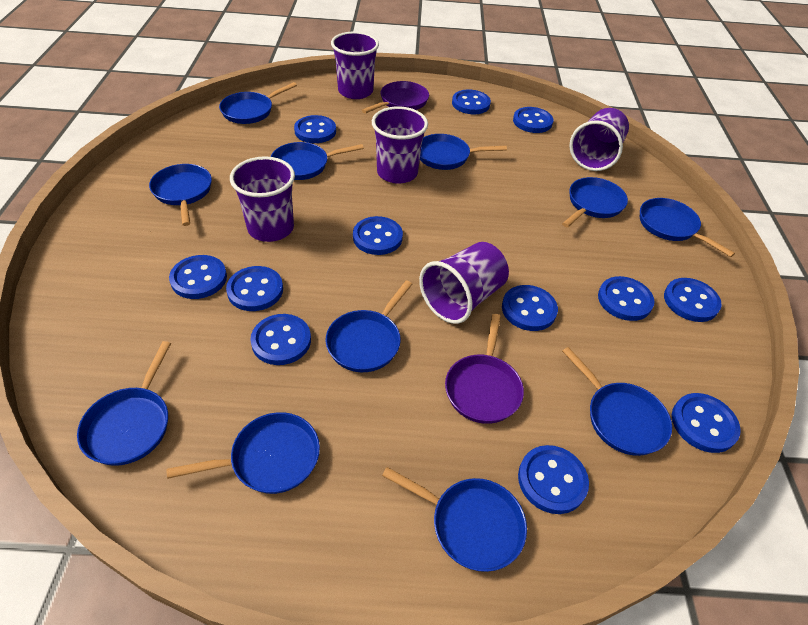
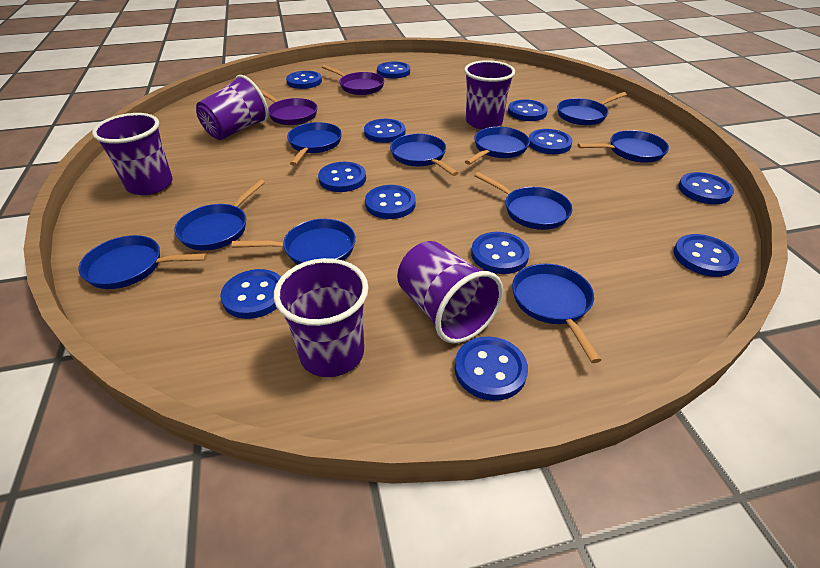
blue pan: [77,341,171,466] [149,164,212,226] [167,412,320,494] [219,82,297,124] [271,142,364,180] [326,280,413,372] [382,467,527,572] [420,134,507,170] [562,177,628,228] [562,347,672,456] [640,198,735,257] = 11 -> [78,235,207,289] [174,179,265,250] [232,219,356,265] [287,122,342,166] [390,134,458,176] [465,127,530,165] [474,172,573,230] [512,263,601,363] [557,92,627,126] [577,130,669,163] = 10

